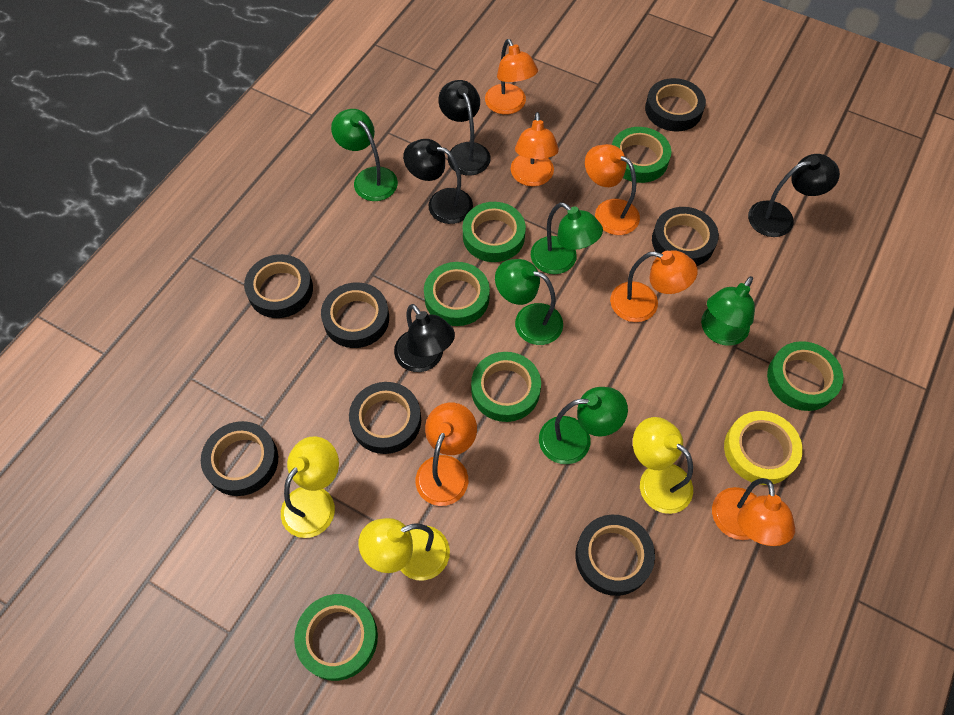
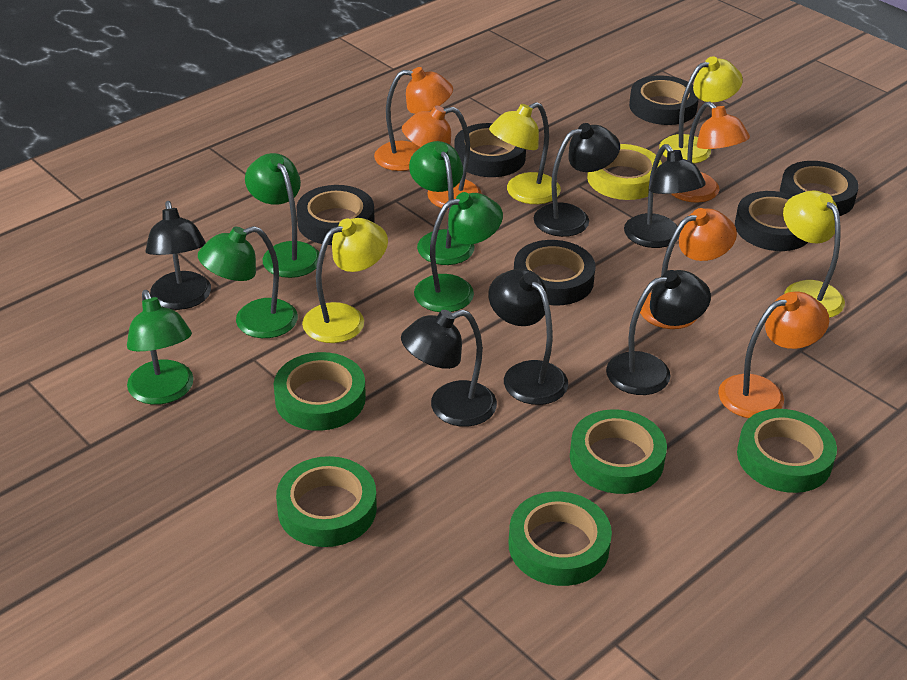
black lamp: [394,304,455,372] [403,139,473,224] [438,80,490,176] [748,154,840,237] = 4 -> [146,201,211,310] [401,310,497,427] [488,269,568,405] [534,123,620,237] [606,270,711,395] [624,144,706,248] = 6
black tape: [201,421,278,496] [244,254,313,318] [321,282,389,348] [349,382,421,454] [575,515,655,596] [645,78,706,132] [652,207,719,266] = 7 -> [296,185,375,245] [454,123,526,177] [514,240,596,305] [629,75,699,125] [735,191,808,251] [780,161,859,216] = 6
green tape: [294,594,378,681] [424,262,490,326] [463,202,526,262] [471,352,541,422] [612,127,671,183] [767,341,844,411] = 6 -> [274,352,366,431] [276,456,377,547] [508,491,612,586] [570,409,667,494] [737,409,837,493] = 5
orange lamp: [416,403,477,506] [485,39,538,115] [511,112,559,186] [585,144,640,235] [610,250,698,322] [712,478,795,546] = 6 -> [374,67,453,171] [402,105,482,210] [640,208,737,329] [671,102,750,203] [718,292,829,418] = 5
yellow lamp: [281,436,339,538] [358,518,450,580] [633,417,693,514] = 3 -> [302,218,388,343] [489,102,561,204] [659,56,743,164] [783,190,845,318] = 4

